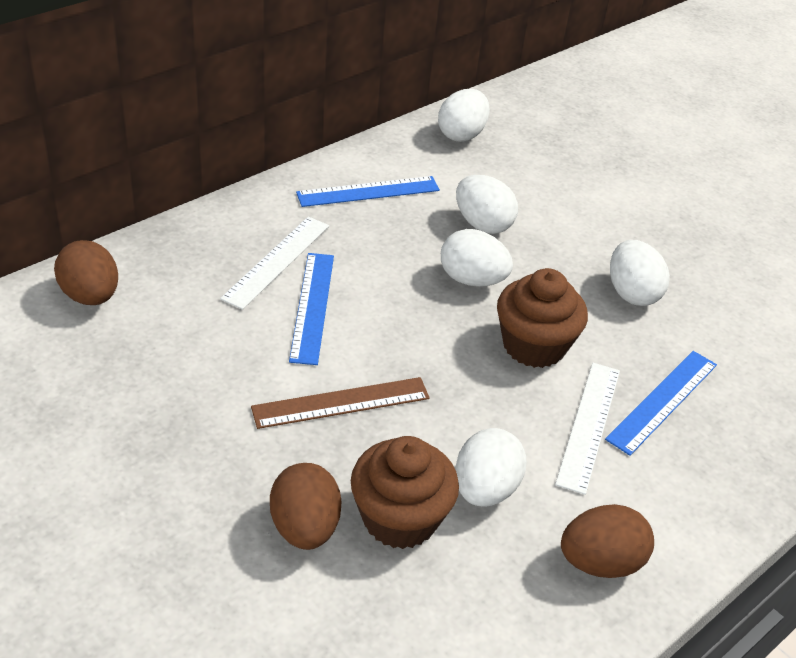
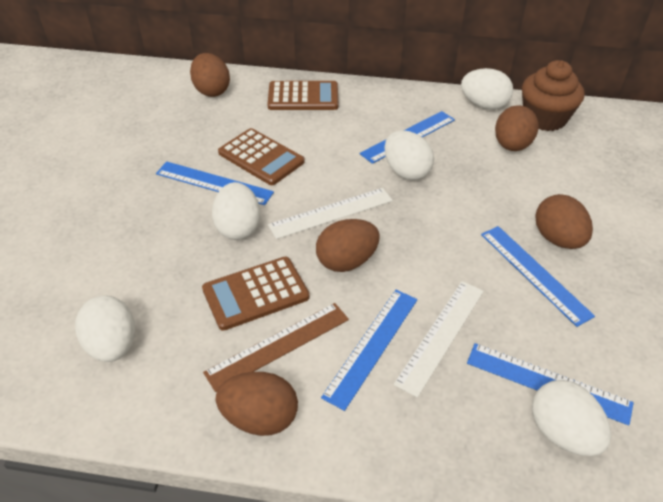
blue ruler: [289,253,334,365] [296,176,440,207] [605,351,717,456] = 3 -> [156,162,274,205] [321,290,417,411] [360,111,455,164] [467,343,634,425] [481,226,595,327] = 5
brown calculator: none = 0 -> [202,257,310,331] [218,128,305,185] [267,81,338,110] = 3
brown cupcake: [351,436,459,549] [497,268,588,368] = 2 -> [522,60,585,131] = 1
brown egg: [54,240,118,305] [270,463,341,550] [561,504,654,578] = 3 -> [190,53,230,97] [216,372,298,436] [316,219,379,272] [495,105,539,151] [535,194,593,249] = 5

